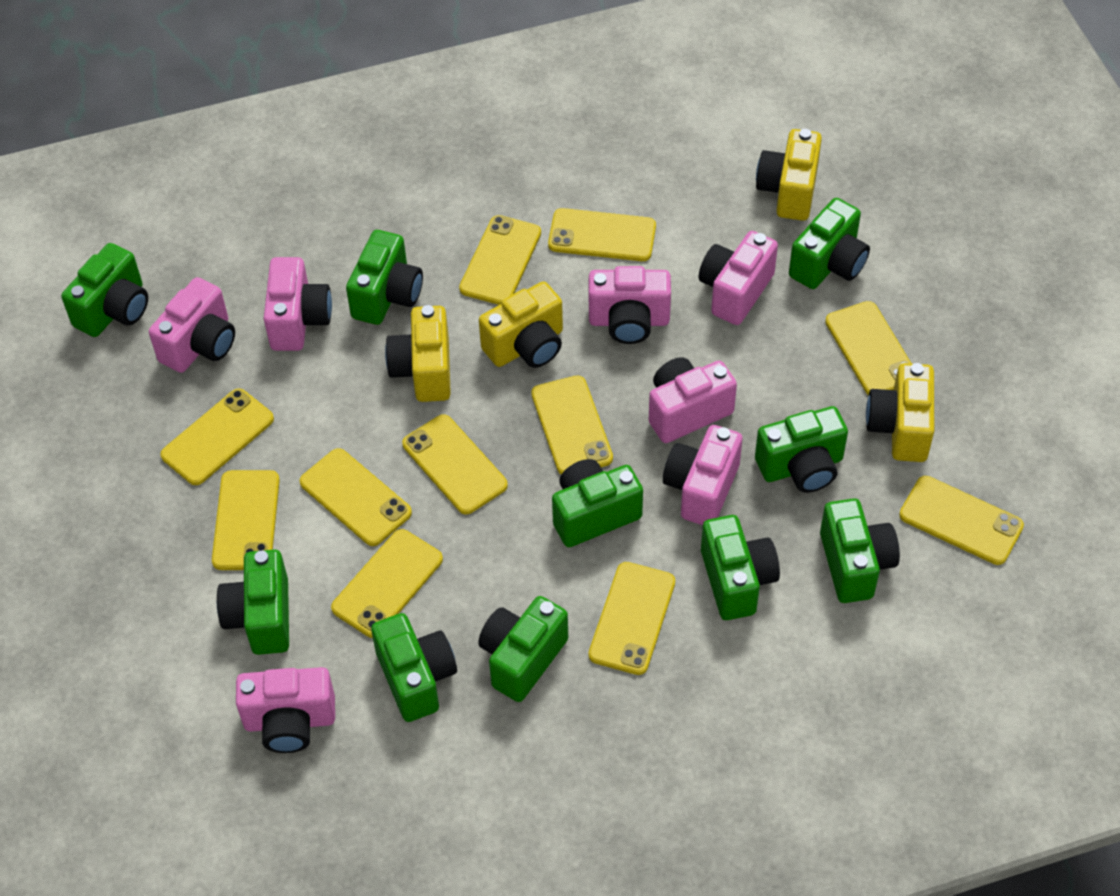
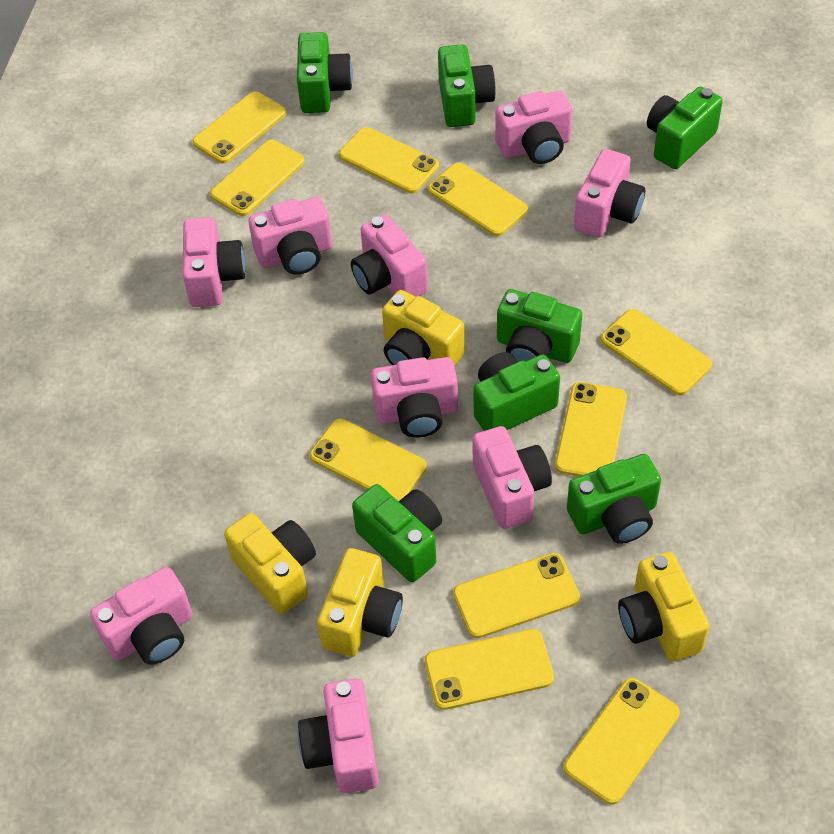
green camera: [61,243,148,337] [217,549,289,655] [346,230,423,325] [371,613,457,722] [478,596,568,702] [552,459,643,547] [701,515,780,620] [755,406,848,493] [789,198,870,289] [820,498,900,603] = 10 -> [297,32,353,113] [352,484,442,582] [438,44,496,127] [473,352,560,431] [497,289,582,363] [567,454,661,544] [647,86,723,169] = 7
pink camera: [149,277,235,373] [236,667,335,753] [264,257,332,351] [589,266,671,344] [649,357,737,443] [663,425,743,525] [699,231,778,325] = 7 -> [90,567,193,664] [182,217,246,307] [248,197,332,275] [298,678,379,793] [351,214,428,297] [371,357,458,438] [472,426,552,529] [495,91,572,164] [574,149,645,237] = 9
yellow phone: [160,388,274,485] [212,470,280,570] [300,448,412,546] [331,529,443,638] [402,414,508,514] [459,215,541,305] [531,376,613,475] [548,208,656,261] [588,562,675,675] [825,301,912,396] [899,476,1024,565] = 11 -> [192,91,286,164] [210,140,305,216] [310,418,427,501] [339,127,439,193] [425,629,554,710] [428,163,528,236] [453,553,580,638] [555,382,627,477] [564,678,680,805] [601,309,712,395] = 10

